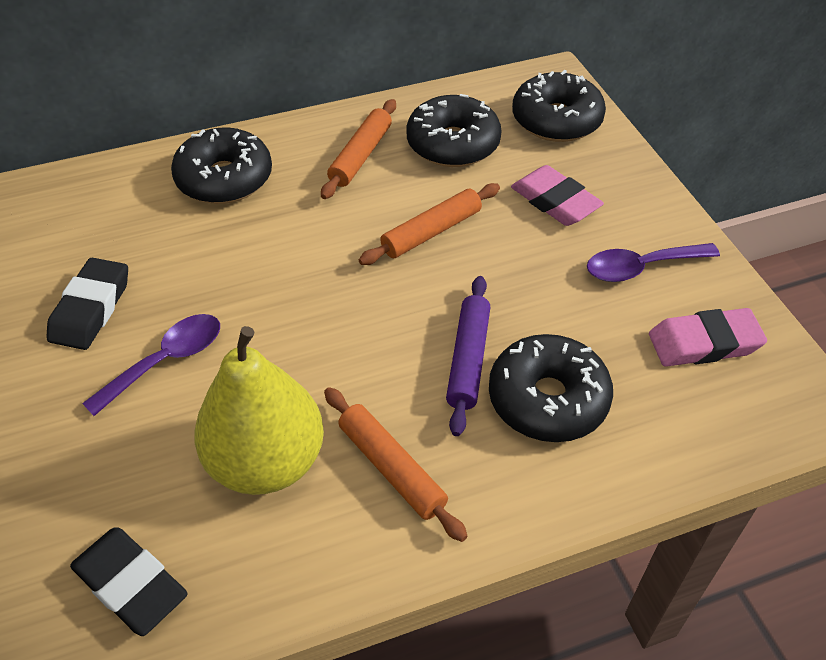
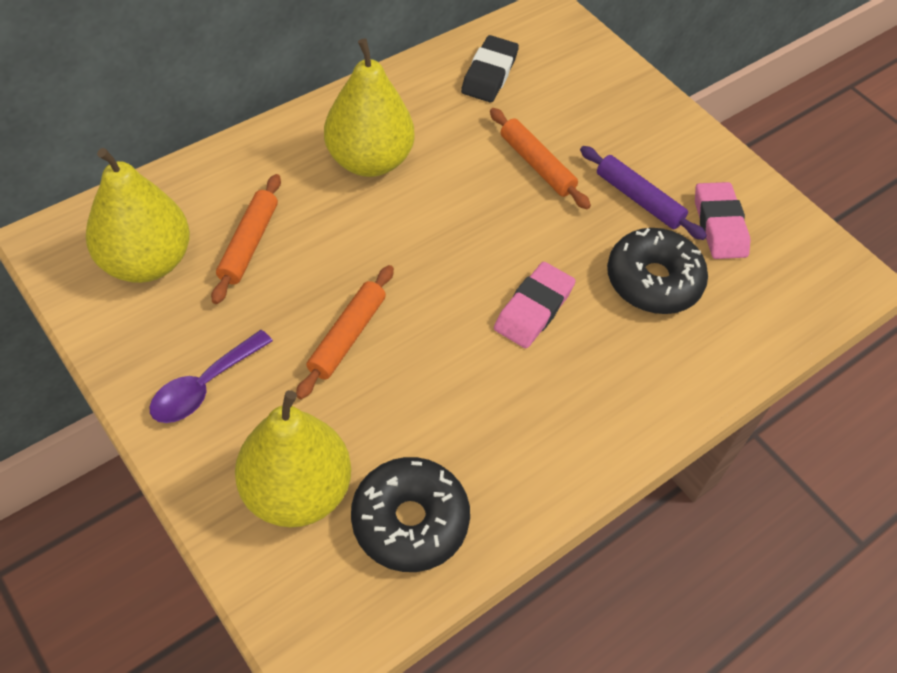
black donut: [171,128,272,204] [406,94,502,167] [489,334,613,442] [512,70,606,142] = 4 -> [351,457,470,572] [607,228,708,314] = 2
black eraser: [46,258,128,350] [70,528,188,636] = 2 -> [461,35,519,102] = 1
purple spoon: [82,314,220,416] [587,243,720,282] = 2 -> [150,330,273,423] = 1
yellow pear: [194,326,324,495] = 1 -> [86,148,190,283] [235,390,351,528] [324,38,414,177] = 3

